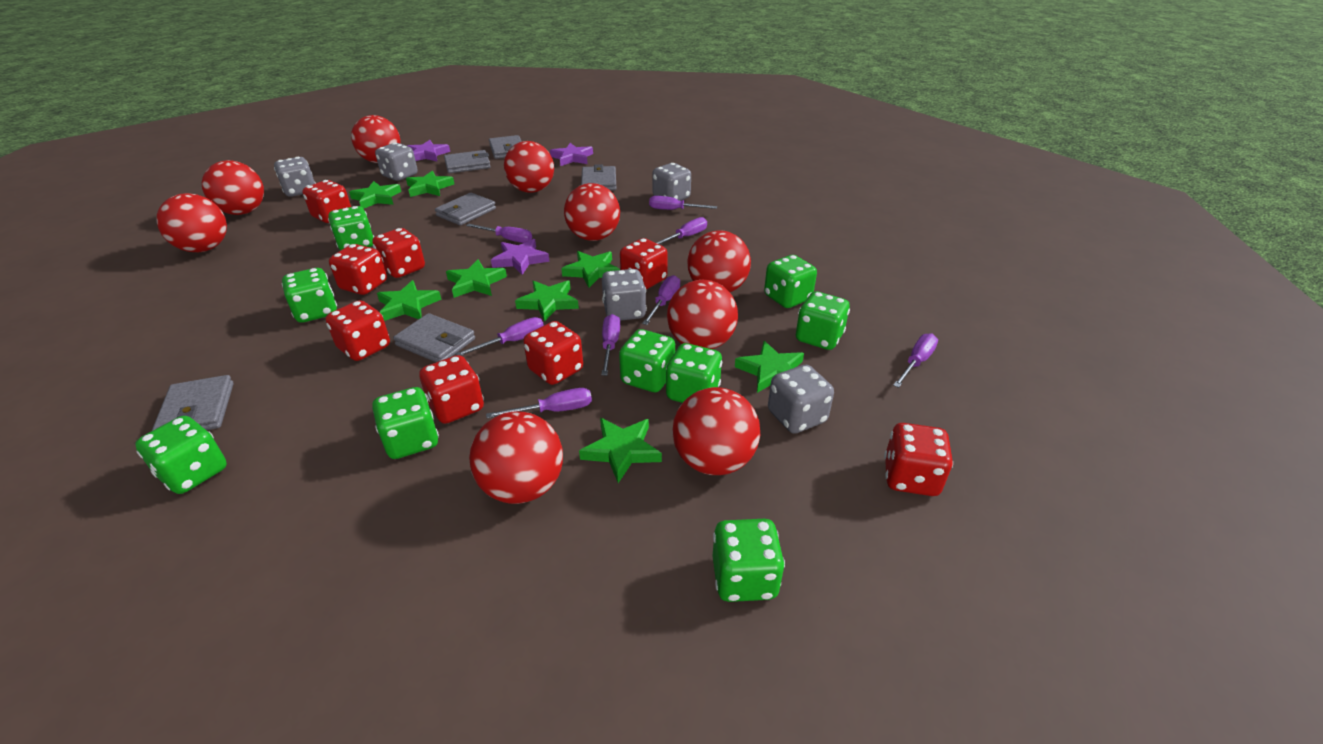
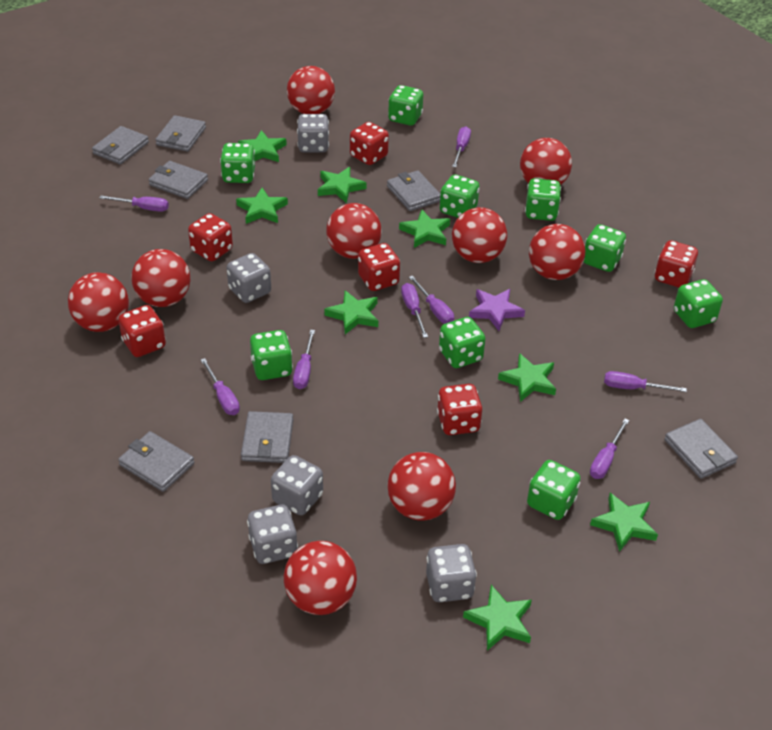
grey wallet: [152,375,234,431] [393,313,475,362] [435,193,496,225] [444,150,491,173] [489,135,522,159] [581,164,616,191] = 6 -> [92,126,149,164] [118,431,194,492] [148,161,208,199] [155,115,206,152] [241,411,293,463] [387,170,441,211] [664,419,738,479] = 7
purple star: [407,140,450,162] [491,239,549,275] [550,143,593,166] = 3 -> [469,289,525,331] = 1
red dice: [302,180,351,223] [326,300,390,361] [329,244,387,295] [372,228,425,278] [419,355,484,424] [523,321,583,385] [620,238,668,289] [884,423,953,496] = 8 -> [118,305,166,357] [188,213,233,261] [350,122,389,165] [358,243,400,291] [437,384,482,435] [655,240,698,288] = 6

